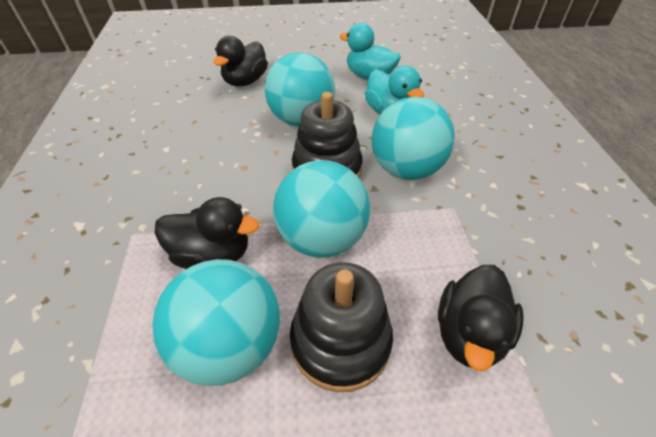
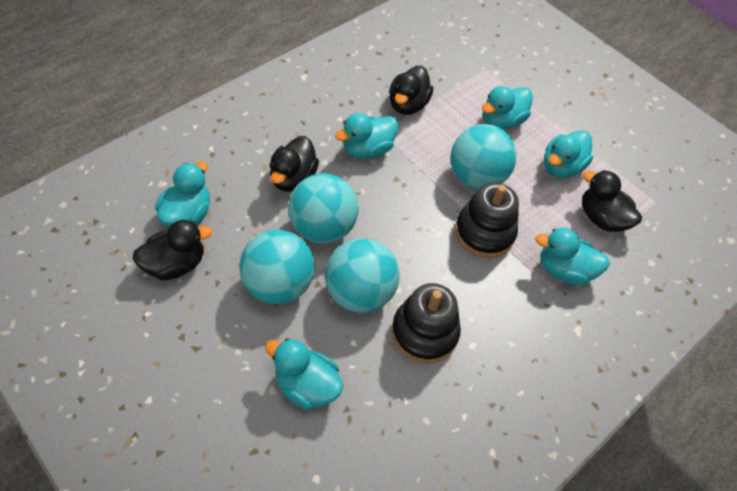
black duck: [155,197,259,269] [214,36,268,86] [438,265,524,371] = 3 -> [132,220,212,280] [269,136,319,192] [389,66,433,115] [582,170,642,232] = 4
turquoise duck: [339,23,401,80] [365,66,424,114] = 2 -> [155,161,210,227] [265,338,343,410] [335,113,398,159] [482,86,533,130] [535,228,610,285] [544,130,593,178] = 6

